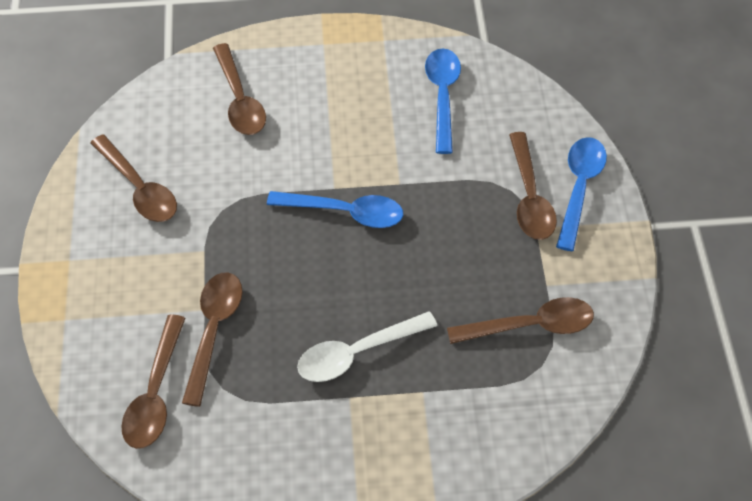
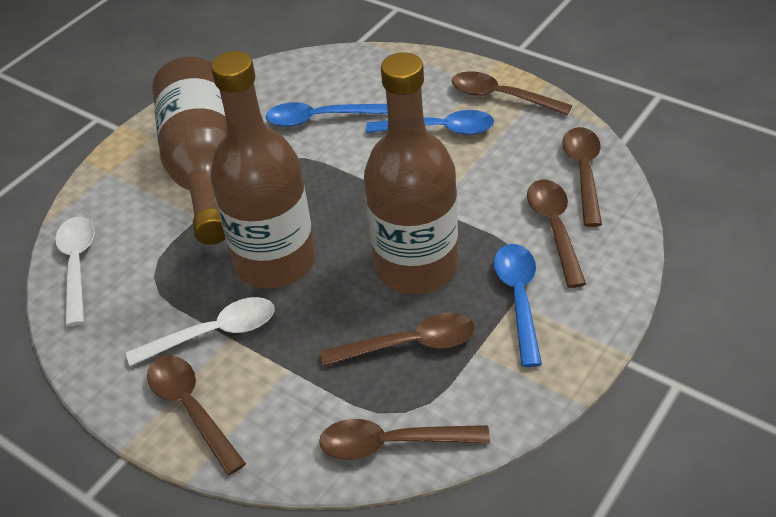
brown bottle: none = 0 -> [153,57,227,245] [210,51,316,289] [364,52,458,294] = 3
white spoon: [297,311,437,382] = 1 -> [55,217,95,326] [126,297,275,366] = 2

